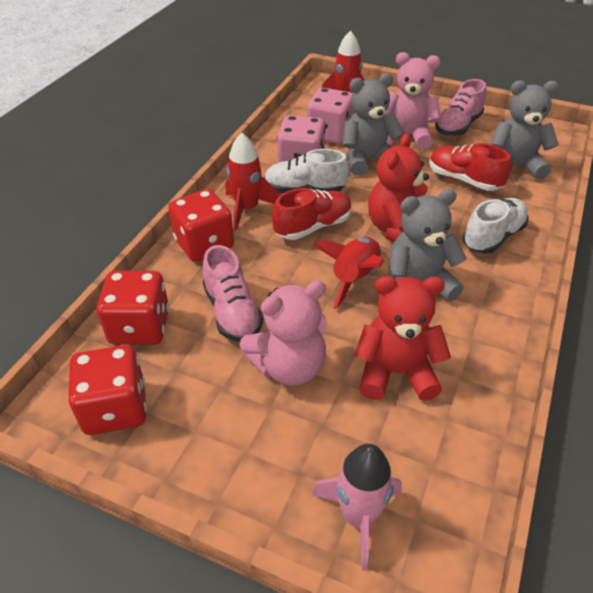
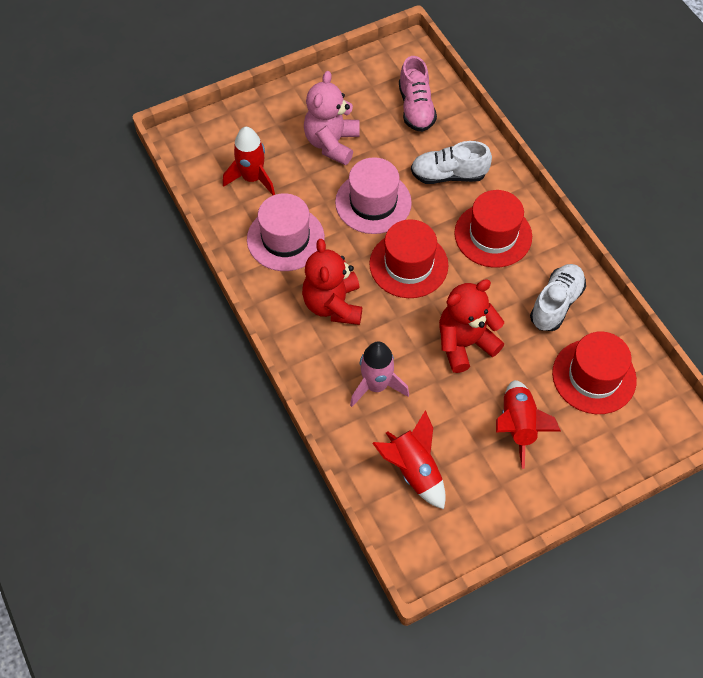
grey teddy bear: [343,73,404,176] [388,189,467,301] [491,80,559,179] = 3 -> none = 0
pink dice: [277,115,325,163] [307,88,354,144] = 2 -> none = 0
pink hat: none = 0 -> [247,193,325,271] [335,157,412,234] = 2
pink shoe: [203,245,263,342] [435,79,486,136] = 2 -> [399,56,437,132] = 1
pink teddy bear: [240,280,328,385] [384,52,441,150] = 2 -> [304,71,360,165] = 1
red dice: [68,345,147,435] [97,271,169,345] [168,189,234,262] = 3 -> none = 0
red hat: none = 0 -> [369,219,448,298] [454,190,532,268] [552,331,637,414] = 3
red shoe: [272,188,352,240] [429,143,511,191] = 2 -> none = 0

